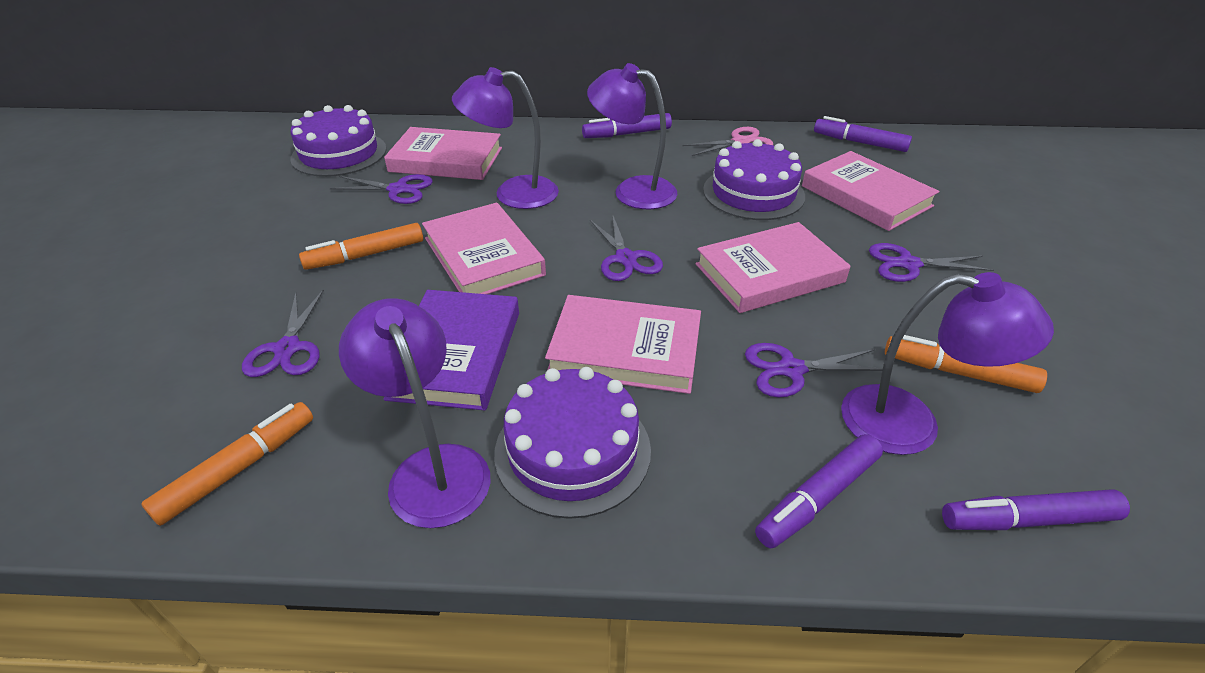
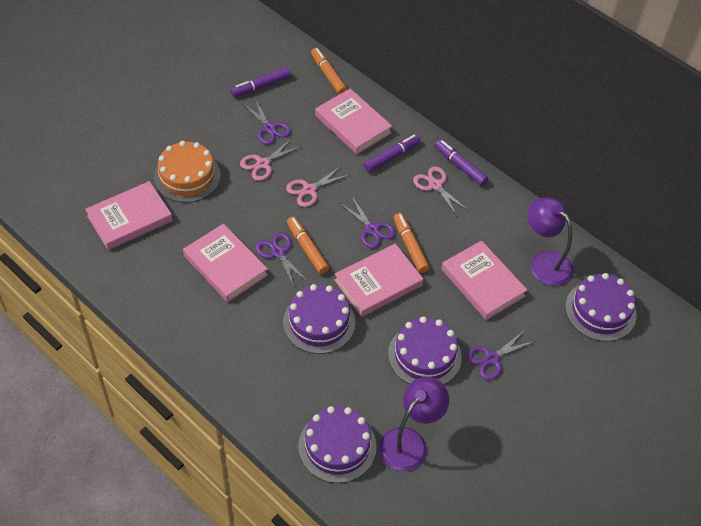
orange cake: none = 0 -> [154,141,221,203] = 1
pink scissors: [682,127,773,156] = 1 -> [240,138,301,181] [286,166,349,207] [413,166,469,216] = 3
purple book: [384,290,519,411] = 1 -> none = 0
purple cake: [290,105,387,177] [494,367,651,519] [703,139,805,220] = 3 -> [283,284,355,354] [298,406,376,483] [388,316,462,385] [565,273,636,341] = 4
purple lamp: [339,298,490,528] [452,67,559,209] [587,63,677,209] [841,272,1054,455] = 4 -> [379,377,449,471] [528,198,573,286] = 2
purple marker: [582,113,672,138] [755,434,883,548] [814,116,912,152] [942,489,1130,530] = 4 -> [231,67,291,97] [364,134,420,172] [435,139,488,186] = 3
purple scissors: [242,289,324,377] [330,174,433,204] [590,216,663,281] [745,343,883,398] [869,243,994,282] = 5 -> [242,99,291,144] [255,232,309,288] [340,197,396,248] [466,329,535,380] = 4

